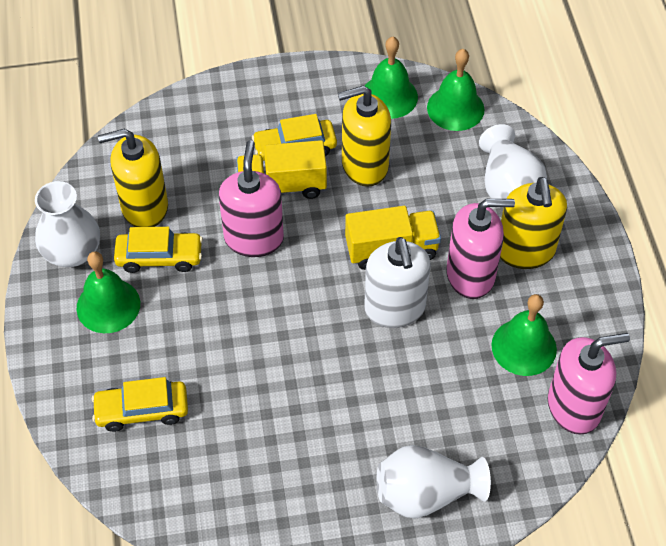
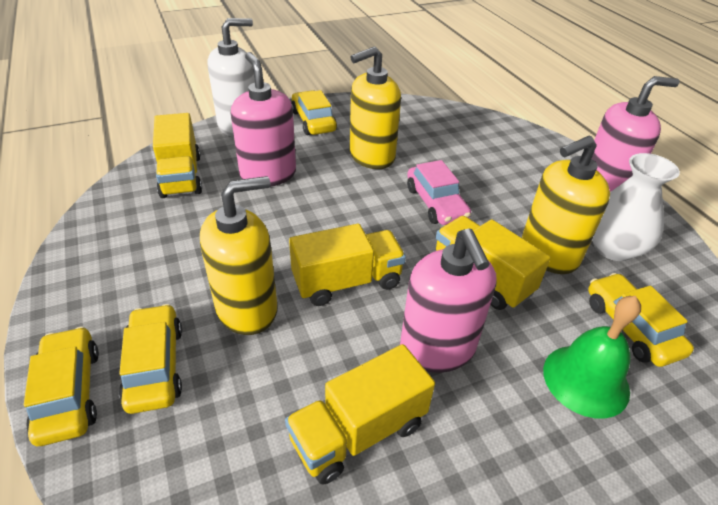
green bell: [76,251,140,333] [365,37,418,119] [427,49,484,131] [491,294,557,376] = 4 -> [543,296,641,419] = 1
pink car: none = 0 -> [407,160,471,225] = 1
white vase: [35,181,100,267] [376,445,491,519] [479,124,547,199] = 3 -> [592,153,680,261] = 1
yellow car: [92,377,188,432] [114,227,203,273] [252,114,337,161] = 3 -> [24,326,99,446] [119,304,182,414] [291,90,337,135] [588,273,694,367] = 4
yellow truck: [236,140,327,199] [345,206,441,270] = 2 -> [153,113,202,198] [285,344,435,485] [289,224,406,306] [436,216,551,310] = 4

